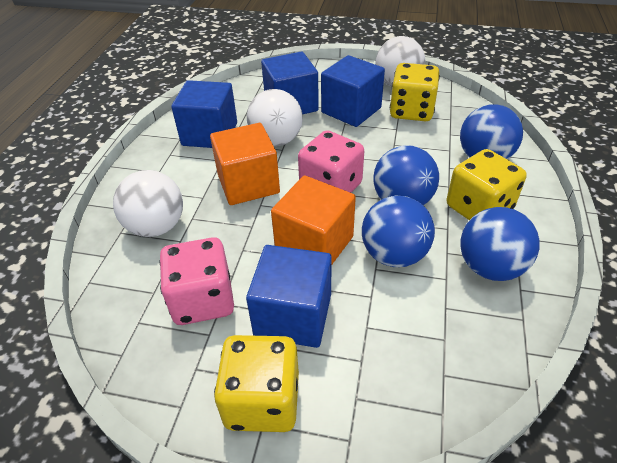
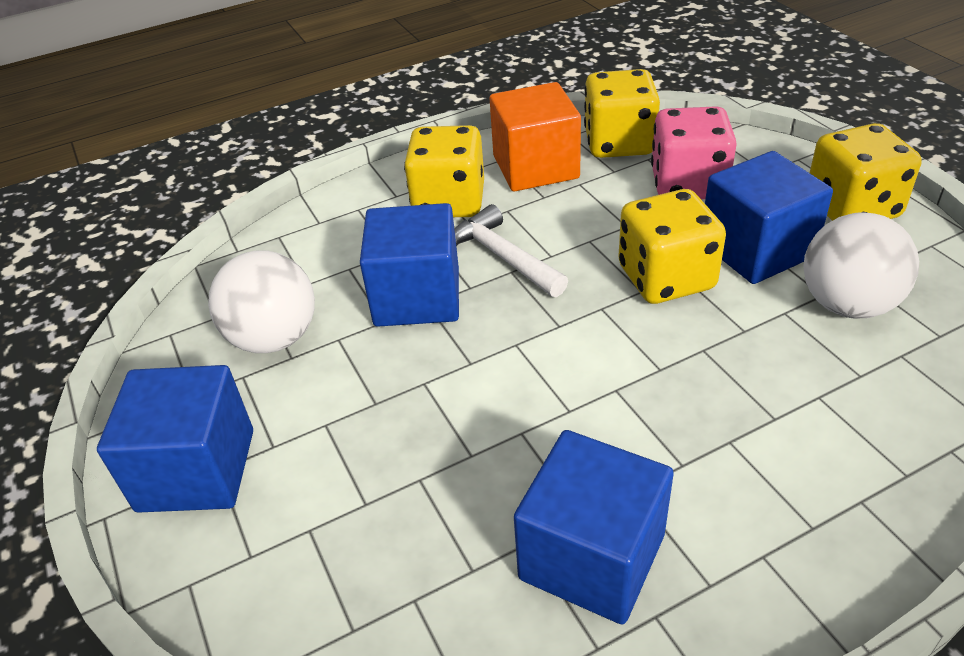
blue ball: [362,195,435,267] [373,145,439,205] [460,104,523,159] [460,207,540,281] = 4 -> none = 0
orange cube: [210,123,280,205] [271,175,356,264] = 2 -> [490,82,581,191] = 1
pink dice: [159,237,234,325] [298,130,364,193] = 2 -> [651,106,737,199] = 1
white ball: [113,170,183,237] [247,89,303,146] [375,36,425,87] = 3 -> [208,250,315,353] [803,212,919,318] = 2
white hammer: none = 0 -> [454,204,568,297] = 1
yellow dice: [214,335,299,432] [390,63,440,121] [447,149,527,220] = 3 -> [404,125,484,217] [584,69,660,158] [618,189,726,304] [810,123,922,221] = 4

